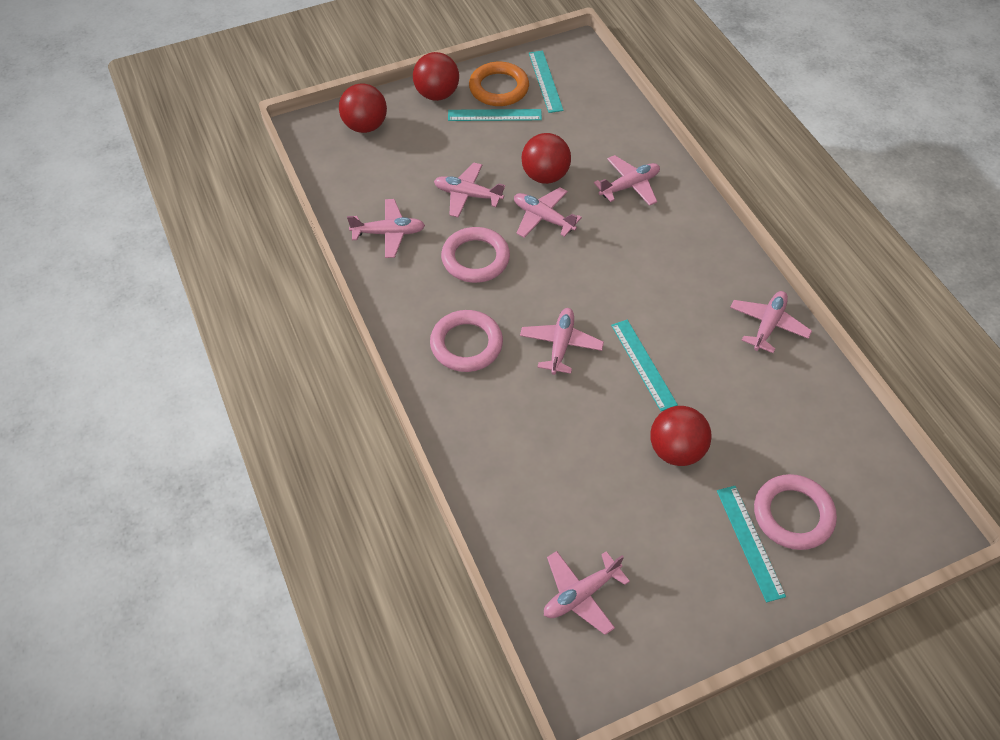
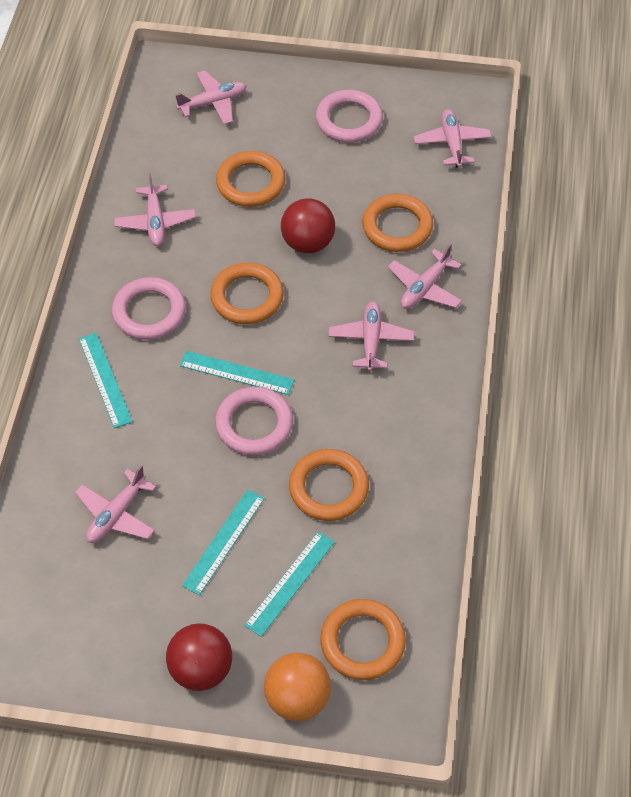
orange ball: none = 0 -> [264,653,331,721] = 1
orange ring: [469,62,529,106] = 1 -> [210,263,284,324] [216,151,285,207] [289,449,369,521] [320,599,406,680] [362,194,433,252] = 5
pink plane: [347,199,425,258] [434,163,505,218] [514,187,582,238] [520,308,604,375] [544,551,630,635] [594,155,660,206] [730,291,812,353] = 7 -> [75,465,156,543] [114,173,196,246] [174,70,246,124] [328,301,414,372] [388,243,462,309] [413,109,492,168] = 6
red ball: [339,83,387,133] [413,52,459,101] [521,133,571,184] [650,406,712,466] = 4 -> [166,623,232,691] [281,198,335,254] = 2

